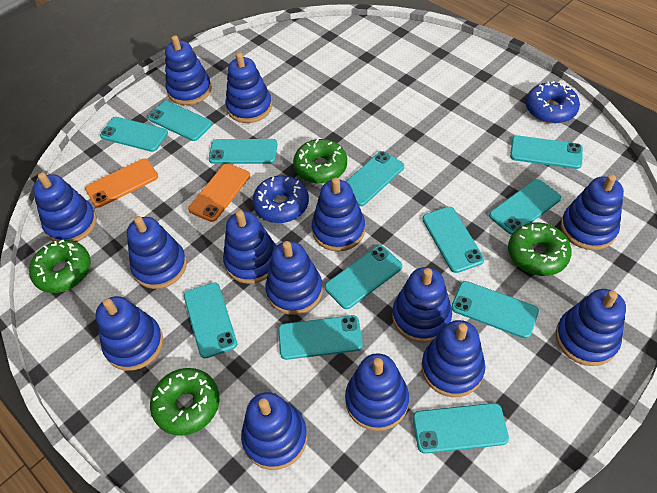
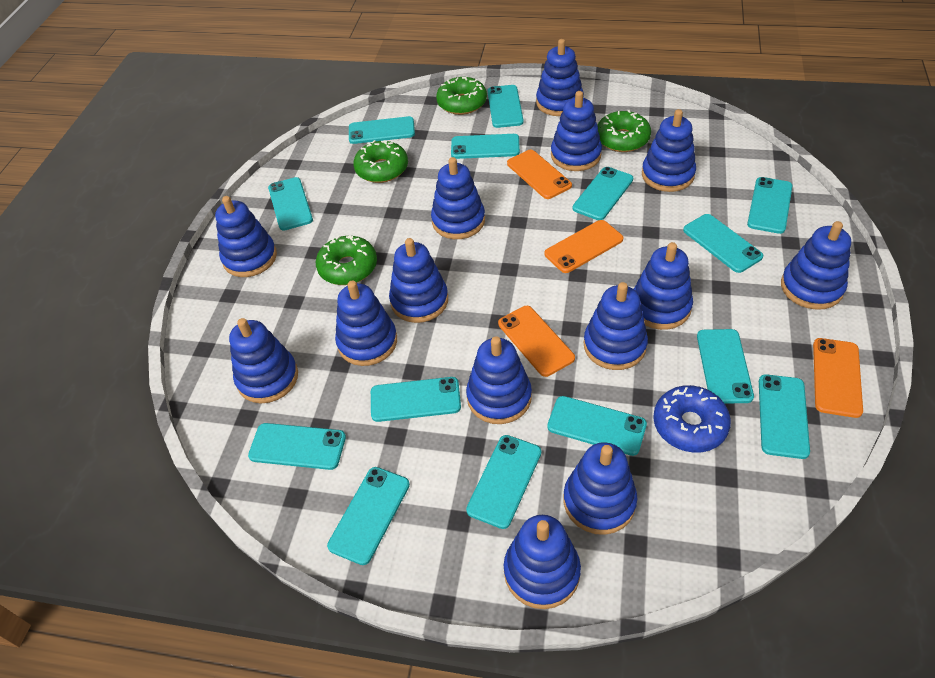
blue donut: [252,175,309,223] [526,81,580,124] = 2 -> [653,385,731,453] = 1
orange phone: [85,158,158,208] [188,163,250,222] = 2 -> [498,306,575,377] [507,150,572,199] [544,220,623,273] [813,338,863,418] = 4
turquoise phone: [100,117,168,152] [148,101,212,141] [184,282,237,358] [209,139,277,164] [278,315,363,360] [325,245,402,309] [346,151,404,206] [413,403,509,454] [422,207,484,273] [451,281,539,339] [489,179,561,235] [510,135,583,169] = 12 -> [248,423,346,470] [268,177,313,231] [327,467,410,565] [349,116,415,144] [371,377,461,422] [451,134,520,159] [466,435,541,529] [487,85,524,128] [547,396,647,456] [573,167,633,220] [683,214,763,273] [697,329,754,404] [747,177,792,234] [759,374,810,459] = 14

